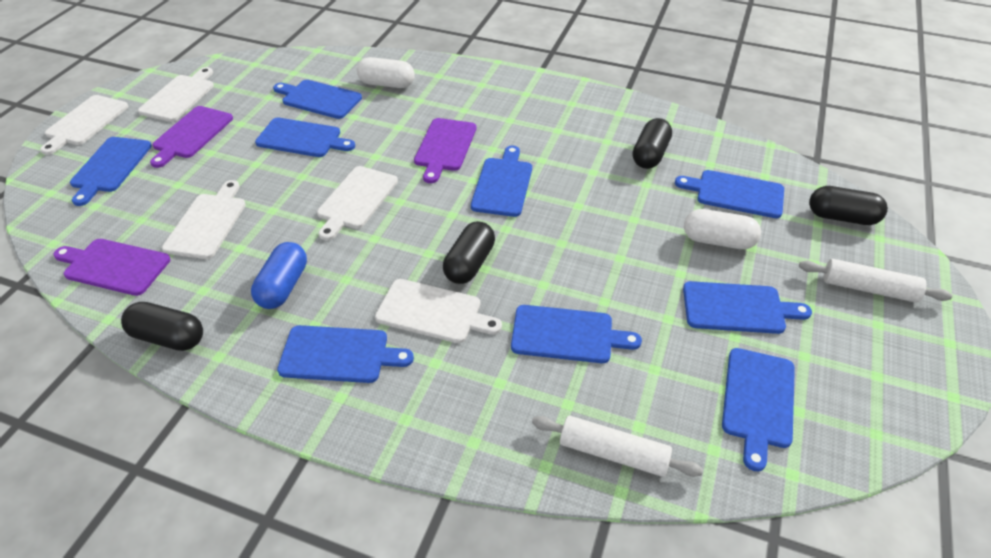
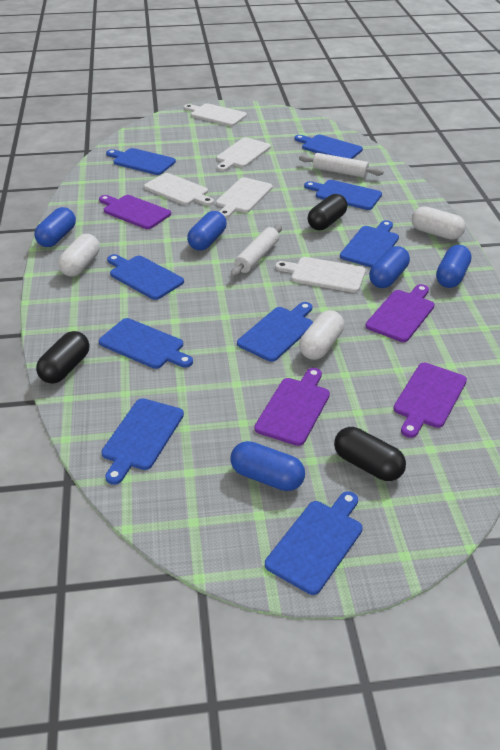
black capsule: [121,302,203,351] [443,221,495,284] [633,118,672,169] [809,186,888,225] = 4 -> [36,331,89,384] [308,194,348,230] [334,427,406,481] = 3
blue capsule: [251,242,307,309] = 1 -> [34,207,76,247] [187,211,227,251] [231,441,305,491] [369,246,410,288] [436,245,471,288] = 5
purple cutting board: [54,239,170,296] [150,106,233,168] [414,118,476,183] = 3 -> [99,195,171,229] [254,368,330,446] [366,284,435,342] [393,363,467,438] = 4
white capsule: [357,57,415,88] [684,209,761,249] = 2 -> [58,234,100,277] [299,310,344,360] [412,206,465,240] = 3

